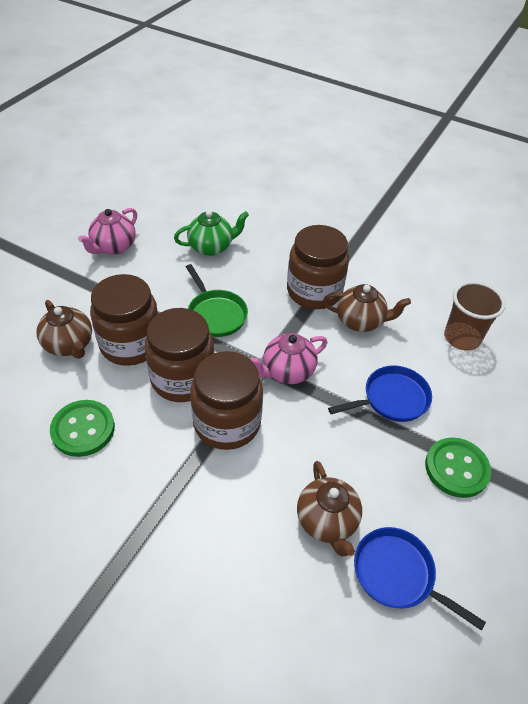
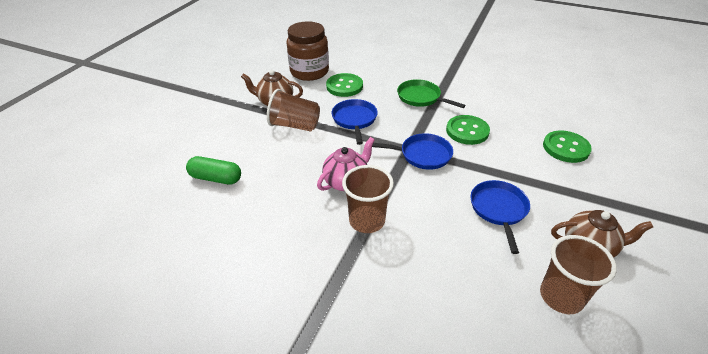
blue pan: [328,365,432,422] [354,527,486,631] = 2 -> [332,99,378,145] [372,133,453,170] [471,180,530,254] = 3
brown cup: [444,281,505,351] = 1 -> [267,89,320,131] [342,165,394,233] [540,235,617,314] = 3
brown jar: [90,274,158,366] [145,308,215,402] [190,351,263,450] [287,225,349,309] = 4 -> [287,21,329,81] = 1
brown teapot: [36,300,92,359] [297,461,362,557] [323,284,411,332] = 3 -> [241,70,303,106] [551,210,653,258] = 2
green button: [50,400,115,457] [425,438,491,498] = 2 -> [326,73,363,97] [446,115,490,145] [543,130,592,163] = 3
green capsule: none = 0 -> [186,156,241,184] = 1
green teapot: [174,211,249,256] = 1 -> none = 0
pink teapot: [78,208,137,255] [249,333,327,384] = 2 -> [317,137,375,191] = 1

